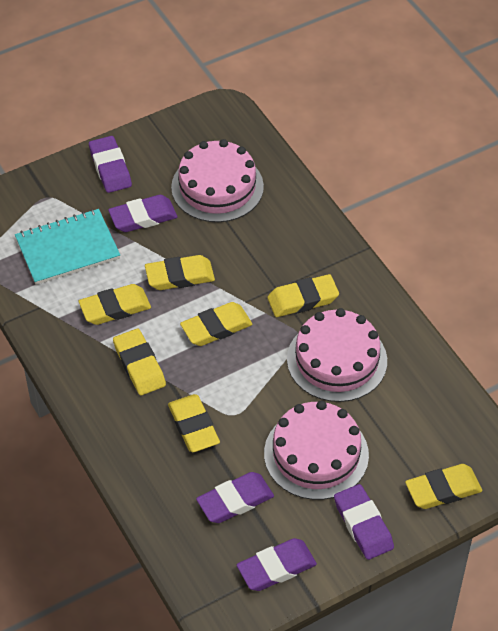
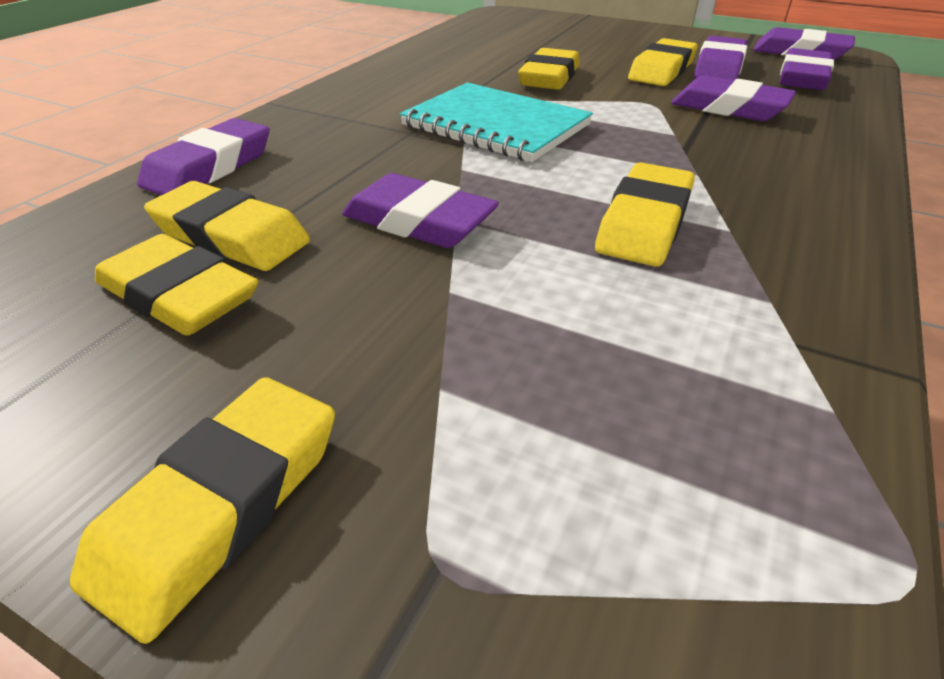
pink cake: [171,139,264,222] [264,401,369,500] [287,308,387,402] = 3 -> none = 0
purple eraser: [89,136,132,193] [108,195,177,232] [196,472,274,523] [237,538,317,591] [334,484,394,560] = 5 -> [137,118,269,195] [342,173,499,248] [671,75,796,121] [694,36,747,80] [753,27,855,60] [780,48,834,90] = 6
yellow eraser: [79,284,151,325] [113,329,166,395] [145,255,215,290] [168,394,220,452] [180,302,252,346] [267,274,339,317] [405,464,482,509] = 7 -> [70,377,335,644] [95,234,259,336] [144,181,310,271] [518,48,580,90] [595,162,695,267] [628,38,698,86] = 6

